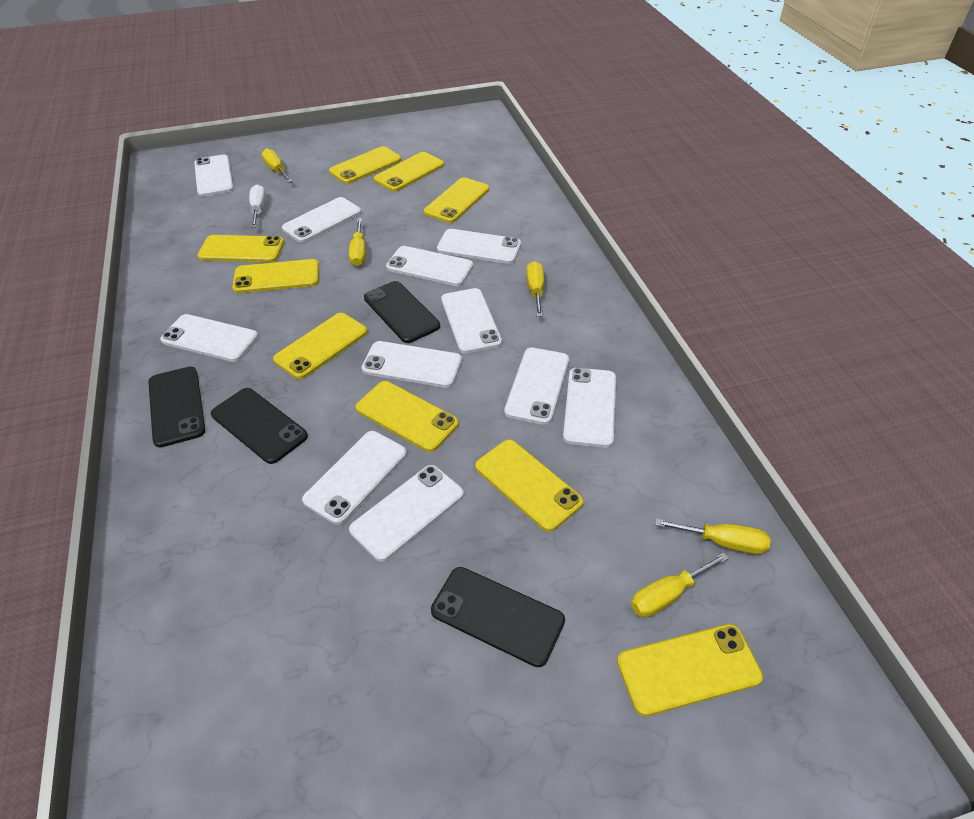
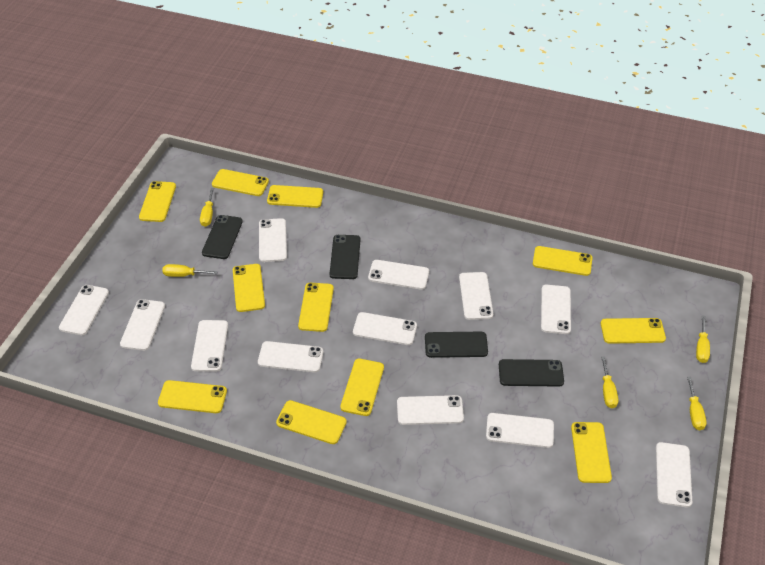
white phone: [160,314,258,362] [194,154,234,197] [282,197,361,243] [302,431,407,525] [349,465,464,562] [361,341,462,388] [386,246,473,286] [437,229,521,264] [441,288,502,354] [504,348,569,425] [563,368,616,448] = 11 -> [59,285,109,335] [120,299,165,351] [191,320,228,372] [258,341,323,373] [259,218,287,262] [353,312,417,345] [368,260,429,290] [397,395,464,425] [459,272,493,320] [486,413,554,448] [541,285,571,334] [656,442,692,507] = 12
white screwdriver: [249,184,266,228] = 1 -> none = 0
yellow phone: [198,235,284,262] [232,259,319,293] [273,313,368,379] [329,146,401,184] [356,381,459,452] [374,152,444,192] [424,177,489,223] [475,439,584,532] [617,624,763,716] = 9 -> [139,181,176,222] [158,380,227,413] [212,169,269,196] [233,264,265,312] [267,185,323,208] [276,400,347,444] [298,283,334,332] [340,358,384,416] [533,246,592,276] [571,422,612,483] [601,318,666,344] = 11

